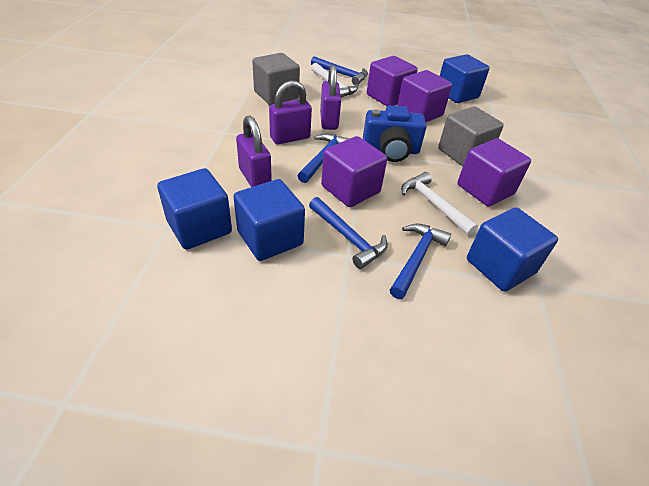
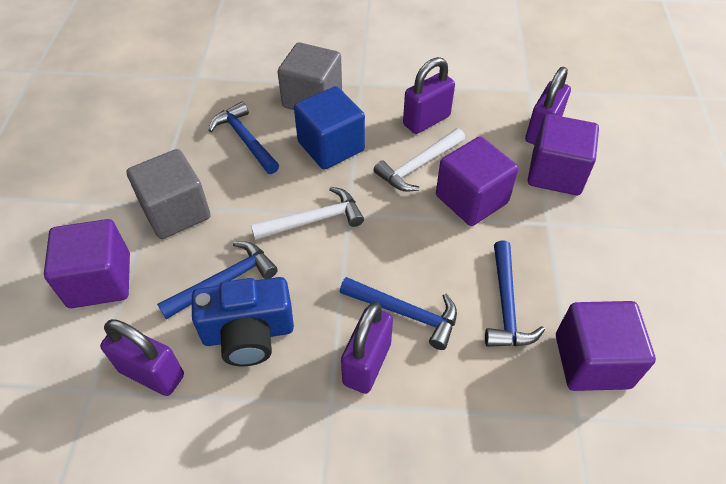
blue cube: [157,168,232,250] [233,179,305,261] [440,54,490,103] [467,207,558,292] = 4 -> [294,86,365,170] = 1
purple padlock: [236,116,272,187] [269,80,312,144] [320,65,341,130] = 3 -> [100,319,184,396] [341,302,393,394] [403,57,455,134] [525,67,571,145] = 4

